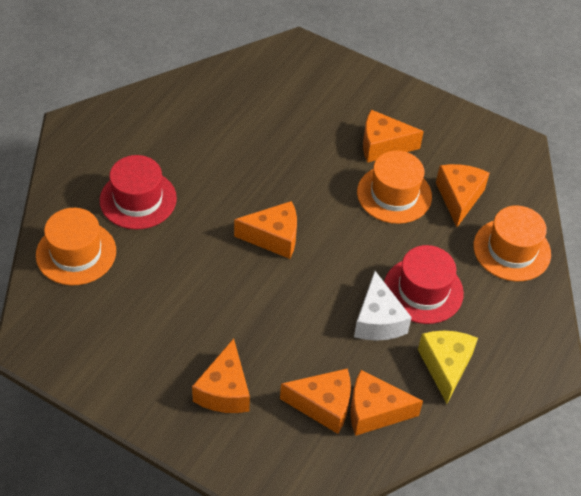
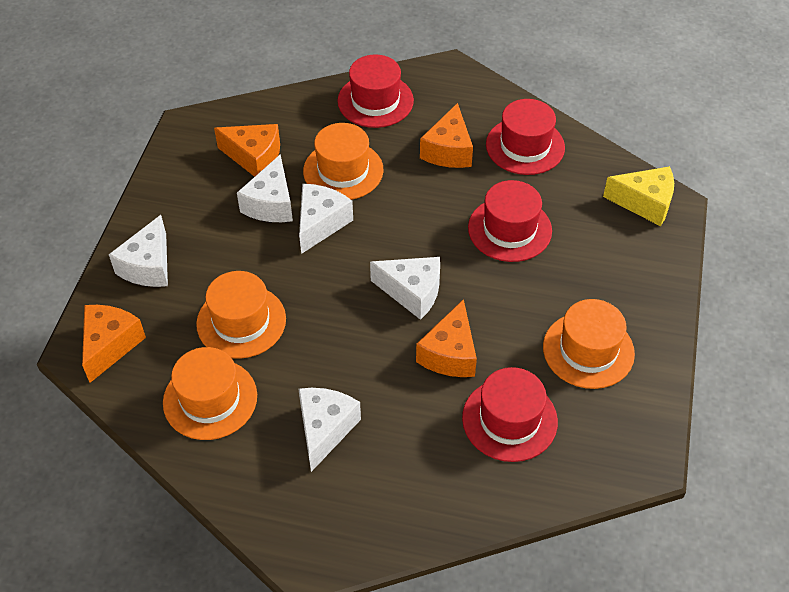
orange cheese: [192,338,250,413] [234,201,297,259] [280,368,351,434] [350,370,423,436] [363,110,424,163] [436,164,489,227] = 6 -> [82,305,146,383] [214,124,280,177] [416,299,477,377] [420,103,473,168] = 4
orange hat: [36,208,116,285] [357,151,432,224] [473,205,551,282] = 3 -> [163,347,257,440] [196,271,286,359] [303,123,384,200] [543,299,635,389] = 4
red hat: [100,155,177,230] [384,245,464,324] = 2 -> [337,54,414,128] [462,367,558,462] [468,180,552,262] [486,99,565,175] = 4
white cheese: [354,271,412,341] = 1 -> [109,215,168,287] [237,154,293,222] [298,388,361,472] [299,184,353,254] [370,257,440,320] = 5

